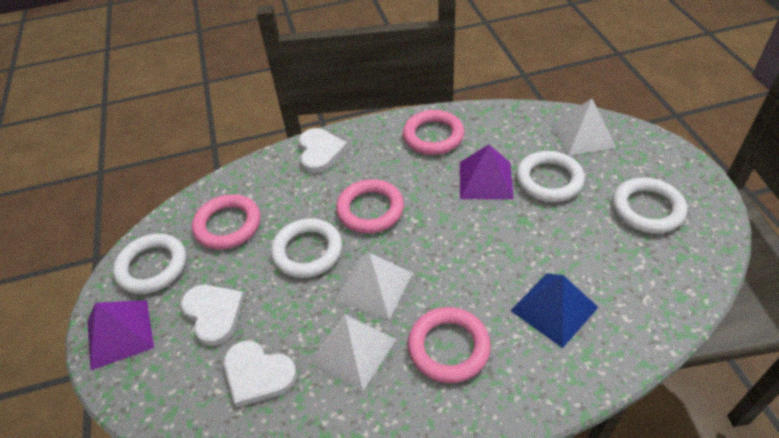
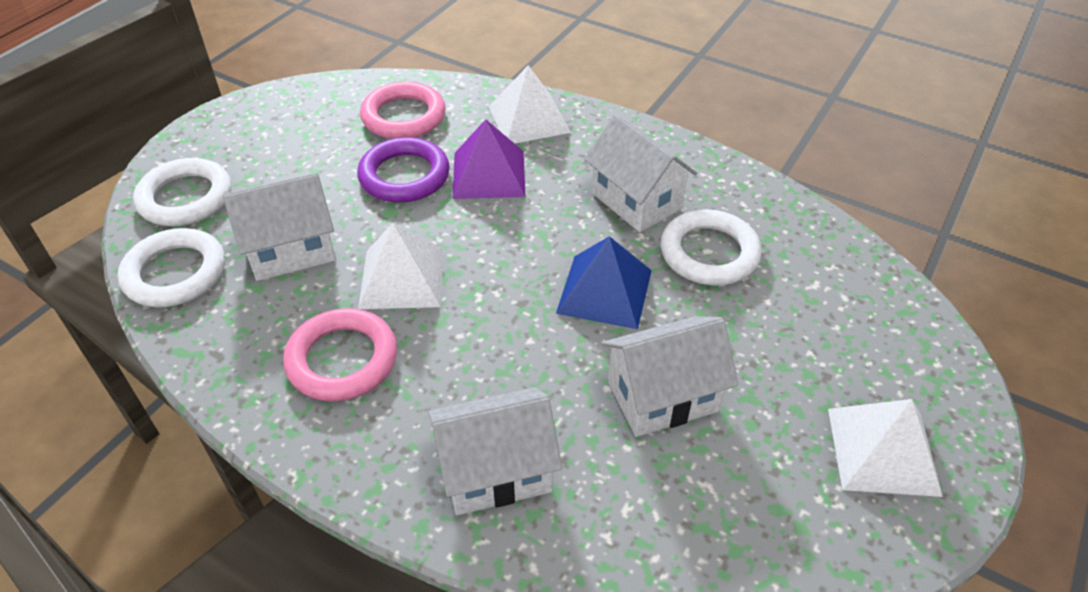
pink ring: [192,194,260,250] [336,179,404,233] [403,110,464,155] [408,307,491,383] = 4 -> [283,308,397,401] [360,82,446,139] = 2
purple pyramid: [87,300,154,370] [460,144,514,200] = 2 -> [453,119,526,199] = 1
purple ring: none = 0 -> [357,137,450,203] = 1
white heart: [181,285,245,346] [224,340,297,407] [299,128,348,173] = 3 -> none = 0
white house: none = 0 -> [223,173,336,281] [428,387,562,515] [584,114,697,232] [602,316,738,437] = 4
white ring: [113,233,186,294] [271,218,342,278] [516,151,585,202] [612,178,687,234] = 4 -> [118,228,225,307] [133,158,231,226] [661,209,762,286] = 3

